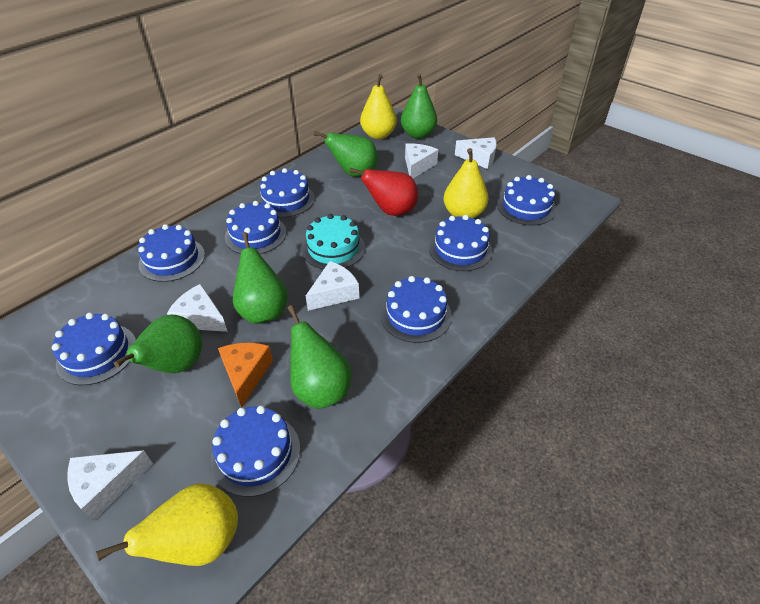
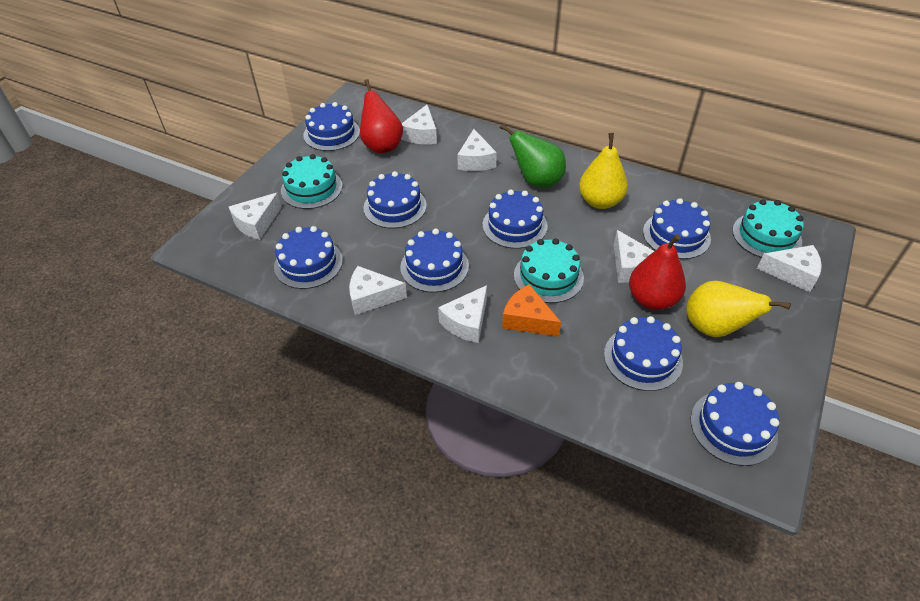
green pear: [114,315,202,373] [233,232,288,324] [288,305,352,409] [314,131,378,177] [401,74,437,139] = 5 -> [500,124,566,188] = 1
red pear: [350,168,418,216] = 1 -> [360,79,403,153] [629,234,686,310] = 2
turquoise cake: [302,214,365,269] = 1 -> [281,154,342,209] [514,238,584,303] [732,199,804,258] = 3
white cheese: [67,450,153,521] [167,284,228,332] [306,261,359,311] [405,143,438,178] [455,137,497,169] = 5 -> [229,193,282,240] [349,266,407,315] [401,105,437,144] [438,285,487,343] [458,129,497,171] [614,230,654,283] [757,245,822,292] = 7
yellow pear: [96,483,238,566] [360,74,397,139] [444,148,488,218] = 3 -> [579,133,628,209] [686,281,791,337] = 2

